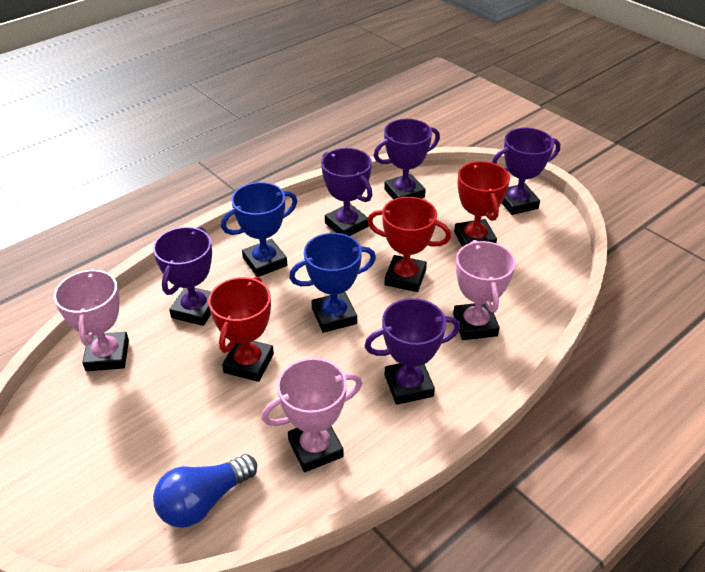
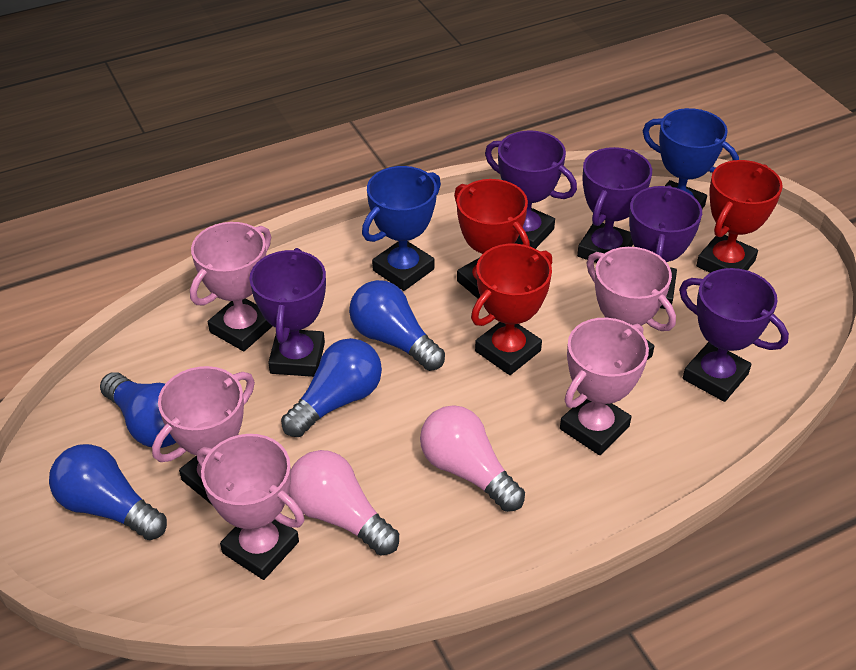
blue light bulb: [153,454,257,528] = 1 -> [49,444,167,540] [100,372,176,448] [281,338,382,437] [349,280,445,371] = 4
pink light bulb: none = 0 -> [289,450,399,556] [420,405,525,512] = 2
pink trophy: [54,268,129,371] [262,358,362,472] [453,240,516,340] = 3 -> [152,366,255,506] [190,222,273,351] [197,434,305,580] [560,318,649,455] [586,247,676,360] = 5

